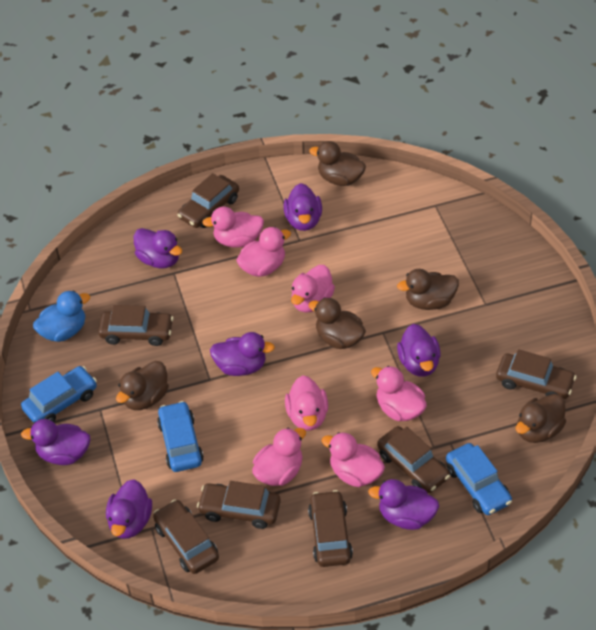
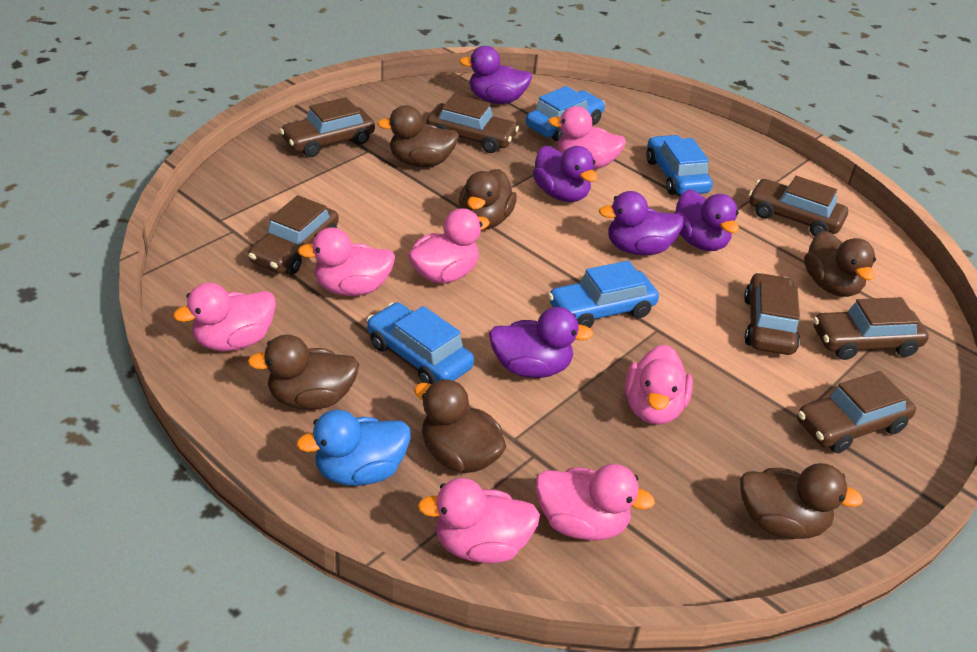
blue car: [21,366,97,423] [157,401,204,472] [446,443,512,515] = 3 -> [367,302,474,385] [526,86,605,141] [548,261,659,328] [646,135,713,195] = 4
brown duck: [116,361,169,410] [308,298,366,349] [309,141,366,186] [397,269,459,310] [516,394,566,443] = 5 -> [248,334,359,410] [377,105,459,167] [414,379,506,473] [459,169,517,229] [740,463,863,539] [804,231,876,297] = 6
purple duck: [21,419,90,465] [106,479,152,539] [134,228,182,268] [210,332,275,376] [284,183,322,231] [368,479,439,530] [397,324,441,377] = 7 -> [459,46,532,104] [489,307,593,378] [533,146,598,202] [599,191,684,255] [674,189,739,251] = 5

